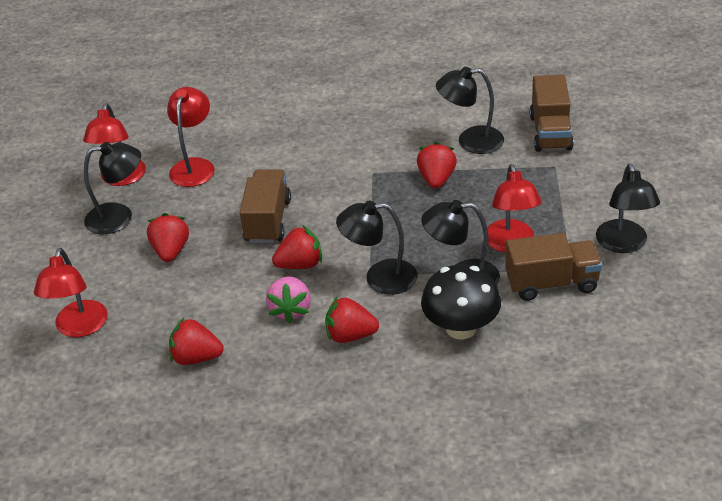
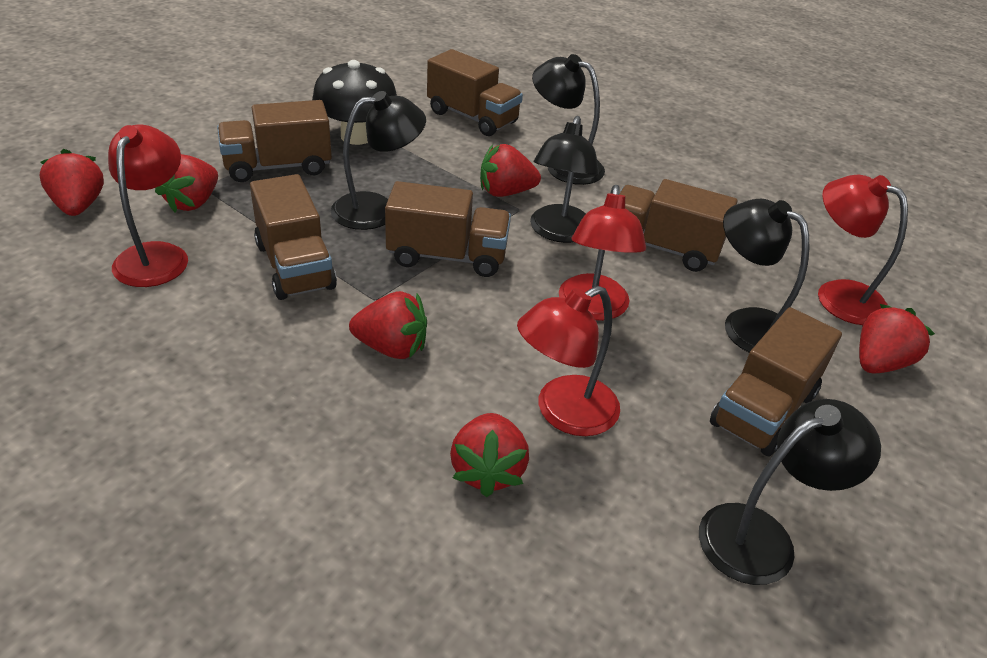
brown truck: [240,170,291,243] [505,233,602,301] [530,75,574,152] = 3 -> [217,100,332,182] [250,174,337,300] [385,181,511,277] [427,49,523,136] [619,179,737,272] [710,307,842,457] = 6
pink strawberry: [266,276,311,323] = 1 -> none = 0
red strawberry: [147,213,189,262] [169,318,224,365] [272,226,322,269] [325,296,379,343] [417,142,457,189] = 5 -> [40,149,104,216] [155,154,218,212] [349,291,427,359] [450,413,529,497] [480,144,541,197] [859,304,935,374] = 6

